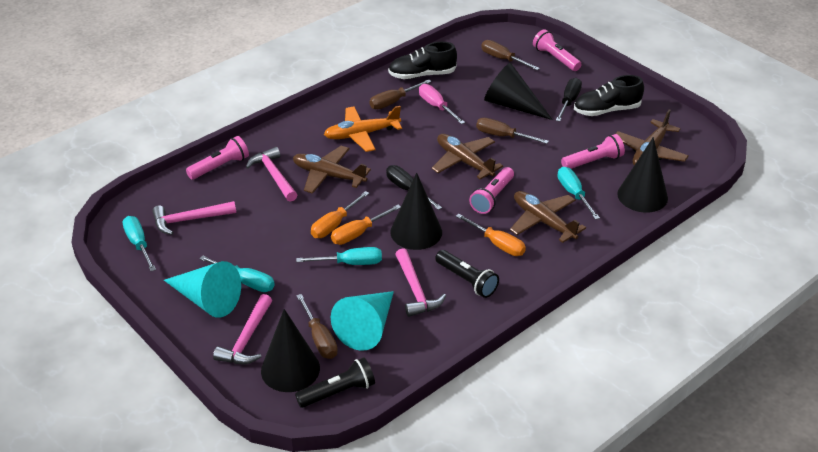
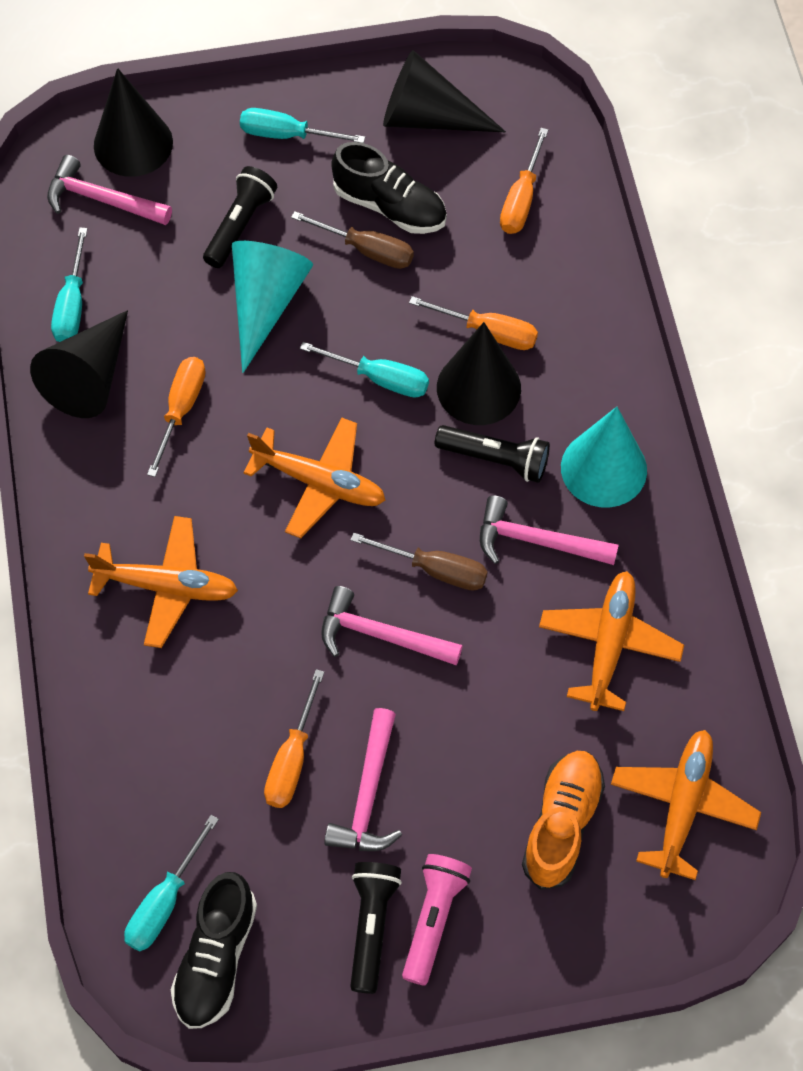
black flashlight: [295,357,375,408] [435,250,499,298] = 2 -> [203,166,277,268] [350,862,402,994] [435,425,550,483] = 3
black screwdriver: [386,165,442,210] [556,78,582,122] = 2 -> none = 0
brown plane: [293,146,371,194] [432,134,503,180] [510,191,586,243] [616,109,689,165] = 4 -> none = 0
brown screwdriver: [296,294,338,359] [370,80,431,109] [476,118,549,144] [481,40,540,70] = 4 -> [291,211,414,269] [351,533,488,591] = 2
orange plane: [324,106,402,152] = 1 -> [84,516,238,648] [243,417,385,538] [539,571,684,711] [611,730,761,880] = 4
orange screwdriver: [311,191,369,238] [331,205,401,245] [456,214,526,256] = 3 -> [147,357,206,477] [264,669,324,808] [409,296,538,350] [500,128,548,234] = 4
orange shoe: none = 0 -> [522,751,605,890] = 1
pink flashlight: [186,136,249,180] [469,167,514,214] [533,29,581,71] [561,134,625,169] = 4 -> [402,854,472,986] = 1
pink screwdriver: [419,84,465,124] = 1 -> none = 0

